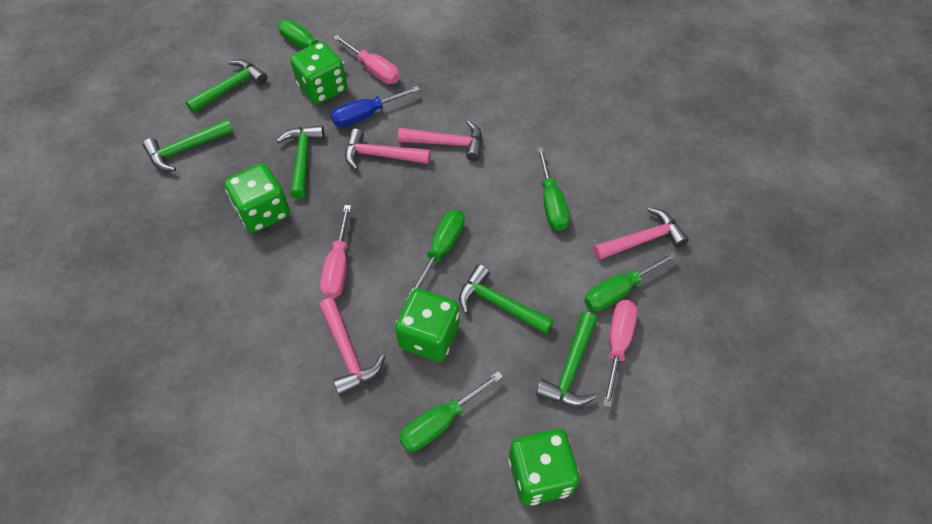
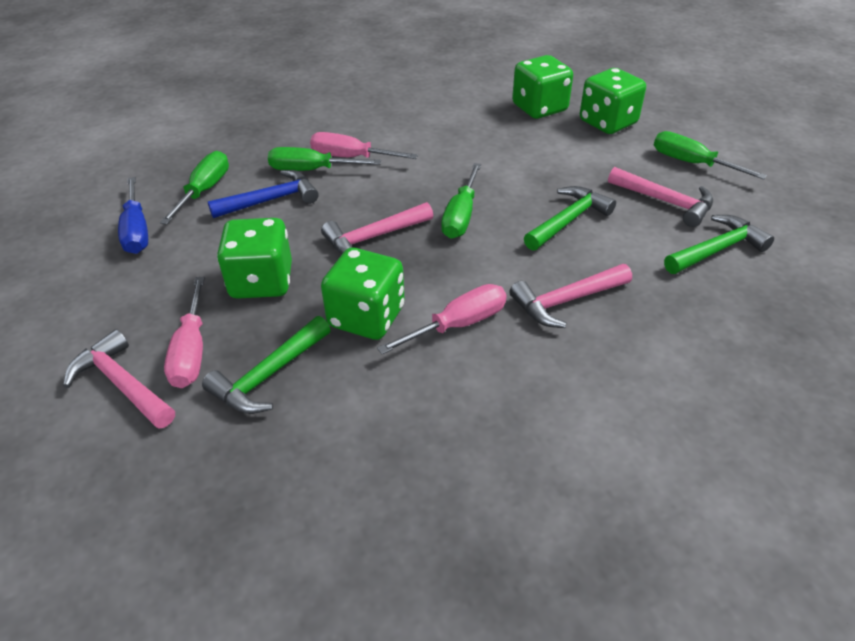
blue hammer: none = 0 -> [208,170,319,218] = 1
green hammer: [143,119,233,171] [185,59,267,113] [276,125,324,199] [459,264,554,334] [536,312,597,407] = 5 -> [202,316,331,414] [524,186,616,251] [664,215,774,274] = 3
green screwdriver: [278,20,345,65] [399,371,503,452] [409,210,465,295] [537,147,569,231] [584,251,677,311] = 5 -> [160,151,229,225] [268,147,381,171] [441,163,481,239] [654,131,767,180] = 4

